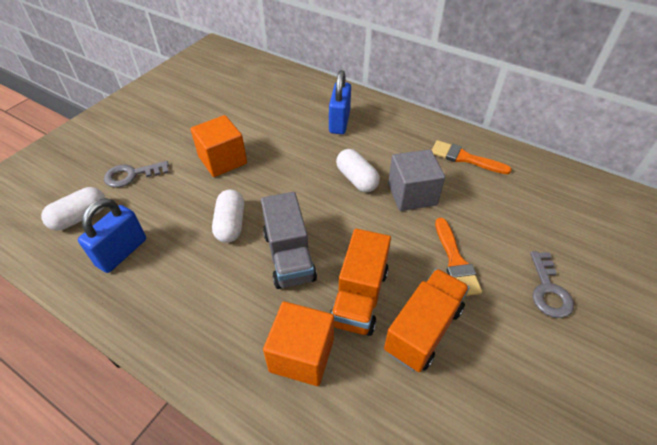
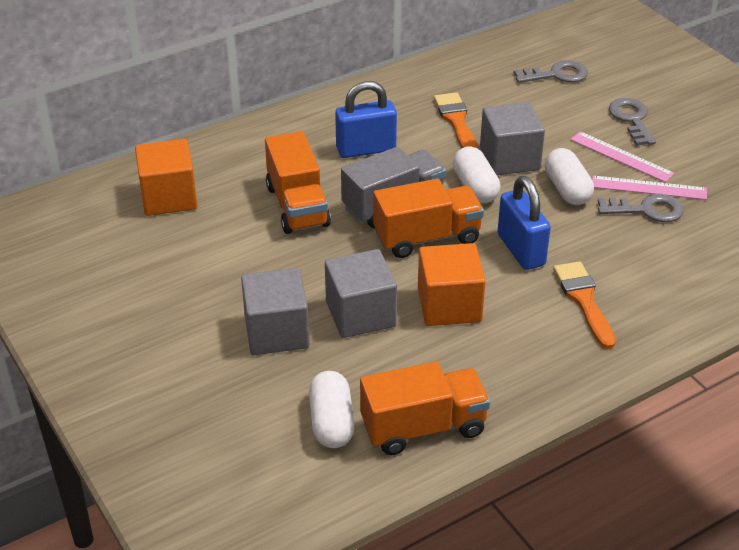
grey cube: [388,149,445,211] = 1 -> [241,268,309,355] [325,249,397,338] [480,102,545,175] = 3
grey key: [104,161,169,187] [530,251,574,318] = 2 -> [514,60,588,83] [598,194,684,222] [609,98,656,146] = 3
orange truck: [330,228,391,336] [384,269,470,372] = 2 -> [265,131,331,234] [360,362,490,455] [373,179,484,258] = 3
pink ruler: none = 0 -> [570,131,675,182] [592,176,707,200] = 2

